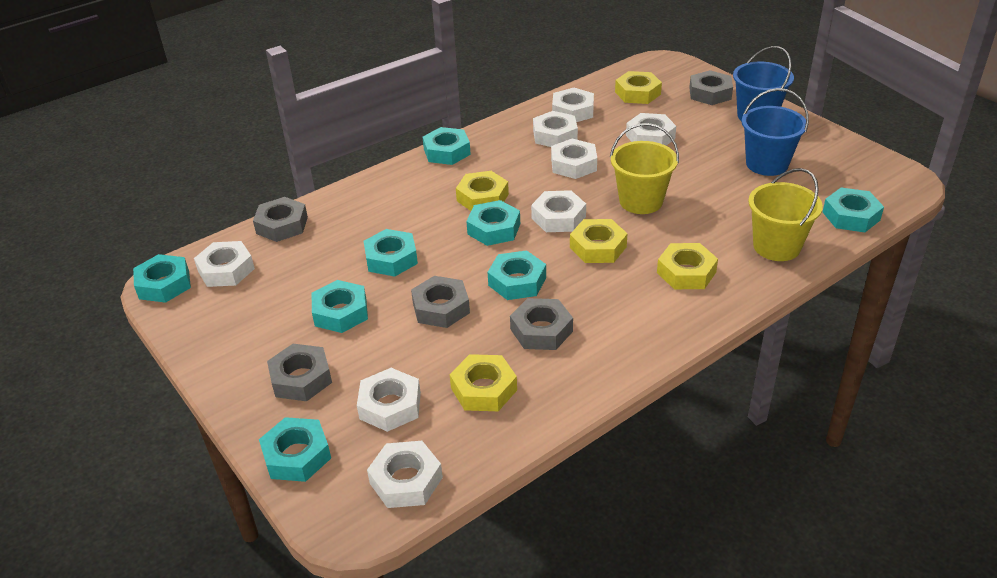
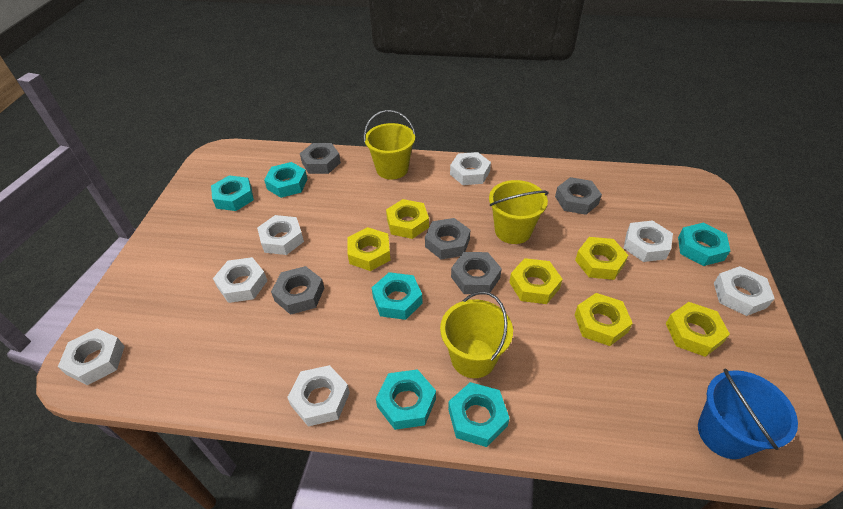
blue bucket: [733,46,794,121] [741,88,809,176] = 2 -> [698,368,798,459] = 1
turquoise nut: [133,254,191,303] [259,417,331,482] [312,280,368,333] [363,229,418,277] [423,127,471,165] [466,200,520,246] [488,250,546,300] [823,187,884,232] = 8 -> [211,175,254,211] [264,162,307,198] [372,272,423,320] [376,369,436,430] [448,382,510,447] [678,223,730,266] = 6
white nut: [194,241,255,287] [357,368,421,432] [367,441,443,508] [531,190,586,232] [533,111,578,147] [551,139,597,179] [552,88,594,122] [626,113,676,146] = 8 -> [58,328,125,385] [213,257,267,303] [257,215,304,255] [287,365,350,426] [450,152,491,185] [624,220,673,262] [714,266,775,316] = 7
yellow bucket: [610,123,679,214] [748,168,823,261] = 2 -> [364,110,416,180] [440,291,513,378] [489,180,549,244] = 3
yellow nut: [450,354,517,411] [456,171,509,211] [570,219,628,263] [615,71,662,104] [657,243,718,289] = 5 -> [348,227,390,271] [386,199,429,239] [509,258,562,304] [574,293,633,346] [575,237,629,280] [666,302,730,357] = 6

